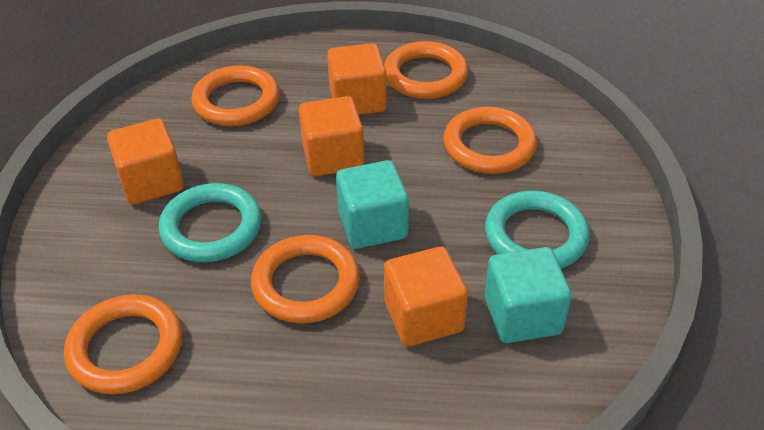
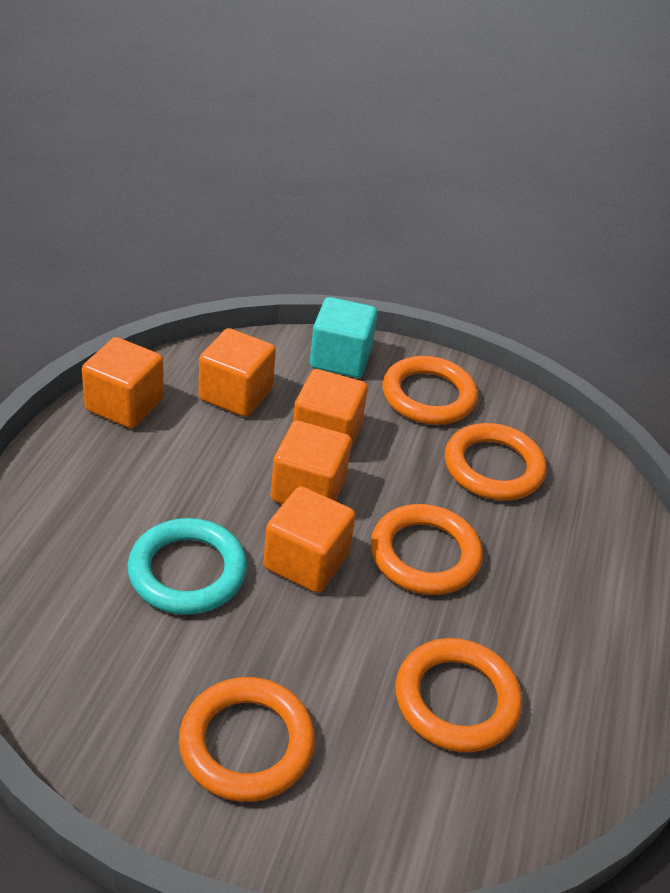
orange cube: [107,119,184,205] [299,96,364,176] [327,43,387,115] [384,247,468,346] = 4 -> [82,337,164,429] [199,328,276,417] [263,486,356,593] [271,420,352,504] [293,369,368,449] = 5
turquoise cube: [336,160,409,249] [485,247,572,343] = 2 -> [310,297,378,378] = 1
turquoise ring: [159,183,262,262] [485,191,590,269] = 2 -> [127,518,247,615] = 1

